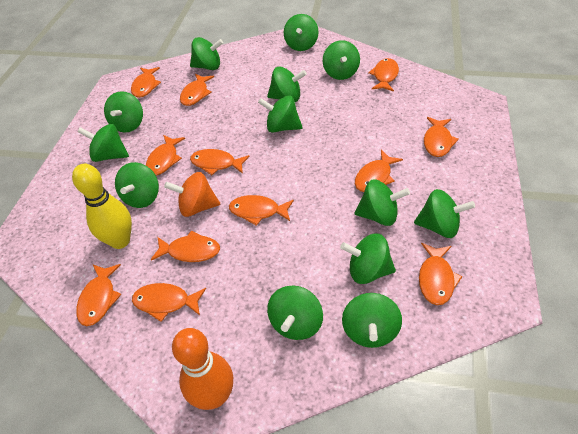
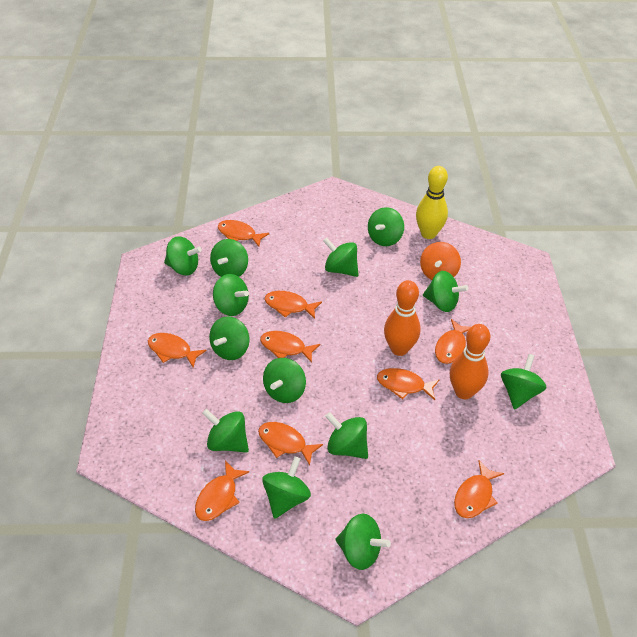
orange bowling pin: [172,328,233,410] = 1 -> [384,280,421,356] [450,324,490,399] = 2
orange fish: [76,264,122,326] [131,67,161,98] [132,283,206,322] [146,135,185,176] [151,230,220,262] [180,74,214,106] [190,149,250,175] [229,195,294,226] [355,150,403,192] [368,58,399,92] [419,243,462,305] [424,117,459,157] = 12 -> [148,333,207,368] [195,460,249,521] [218,220,269,247] [258,422,323,466] [260,331,320,363] [264,291,322,319] [377,368,440,400] [435,319,471,364] [454,460,504,518] = 9

